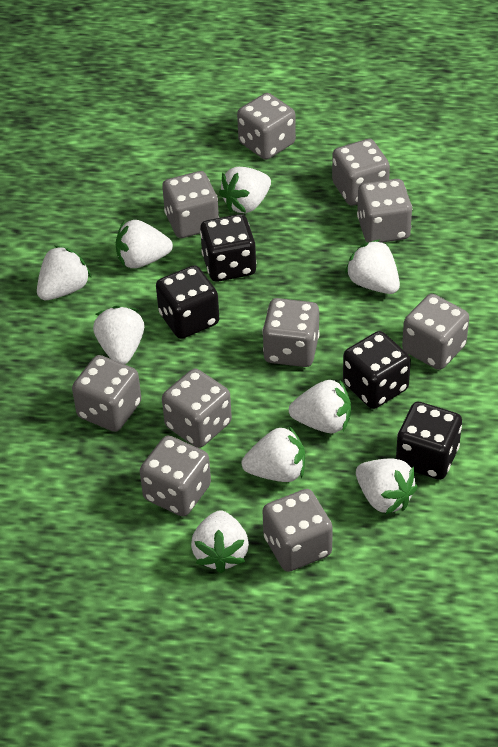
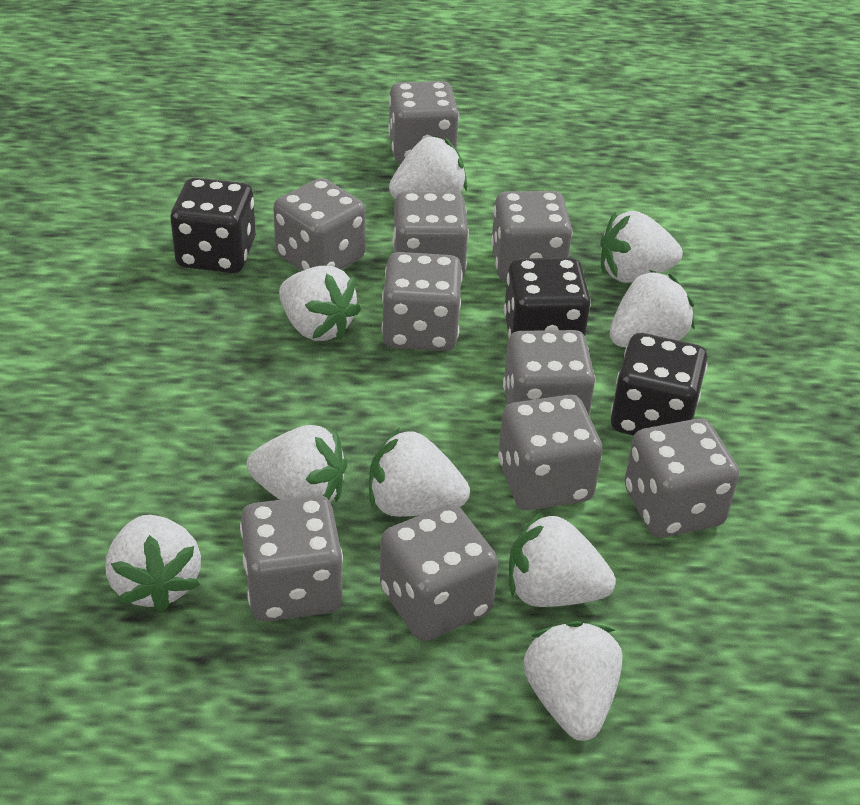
black dice: [156,265,219,339] [200,214,256,282] [343,331,411,409] [396,402,462,480] = 4 -> [170,177,256,273] [504,258,591,337] [611,333,708,436] = 3

